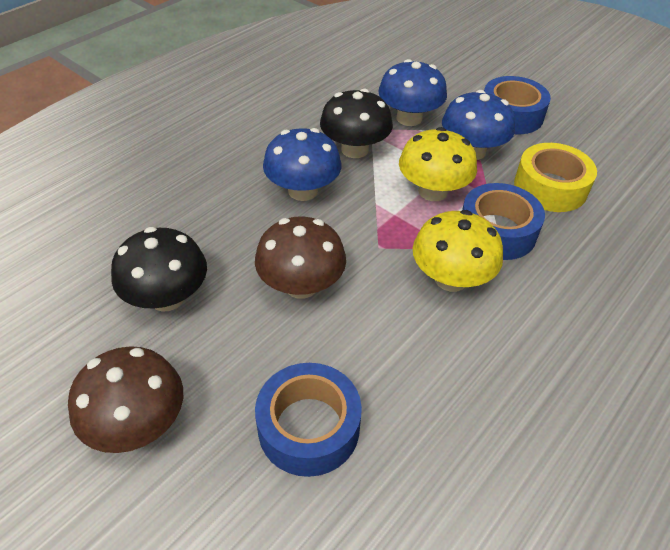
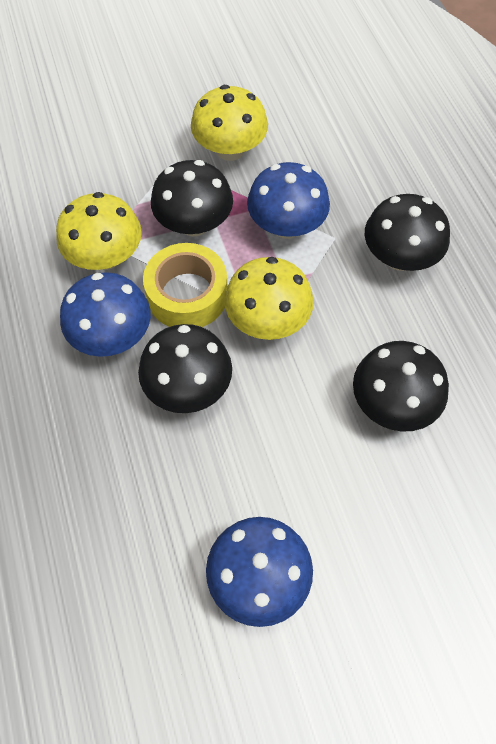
black mushroom: [111,227,207,312] [320,89,393,158] = 2 -> [138,324,232,413] [151,160,233,236] [353,341,449,432] [365,194,450,271] = 4
blue tape: [255,363,362,477] [462,183,545,260] [484,76,551,134] = 3 -> none = 0
brown mushroom: [68,346,183,453] [255,217,346,299] = 2 -> none = 0
yellow mushroom: [399,127,477,201] [413,210,503,292] = 2 -> [56,192,142,270] [191,85,268,161] [224,257,314,340] = 3

